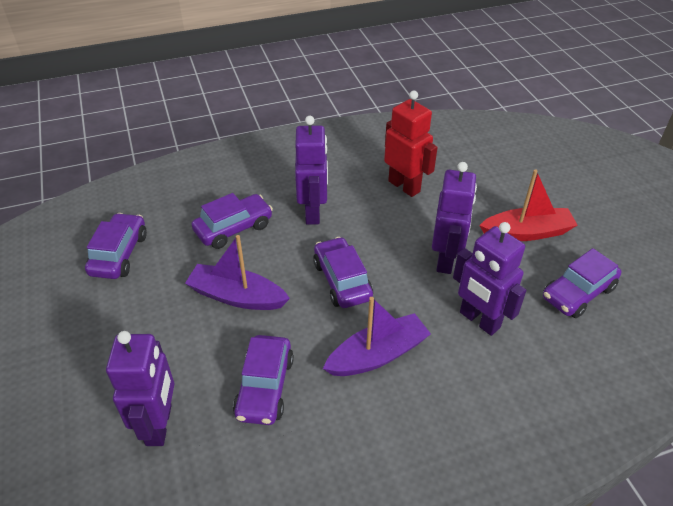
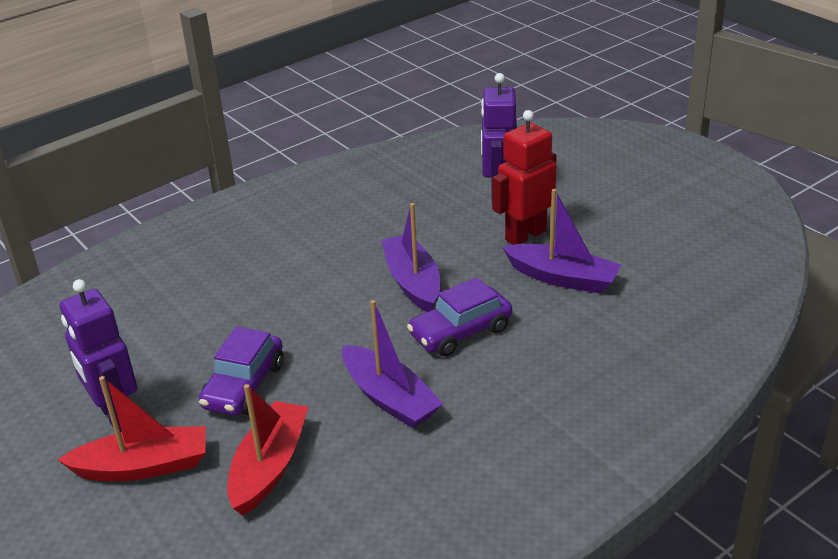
purple boat: [185,235,290,310] [323,297,431,376] = 2 -> [342,300,443,428] [381,203,440,312] [502,189,621,294] = 3
purple car: [85,213,147,279] [192,193,273,249] [233,335,294,425] [313,237,373,308] [543,248,621,318] = 5 -> [199,327,284,416] [407,277,512,357] = 2
purple robot: [106,331,174,446] [295,116,328,225] [432,162,477,274] [453,222,526,336] = 4 -> [60,279,137,432] [481,73,517,190] = 2
red boat: [479,169,577,241] = 1 -> [58,376,206,481] [227,384,309,515] = 2

